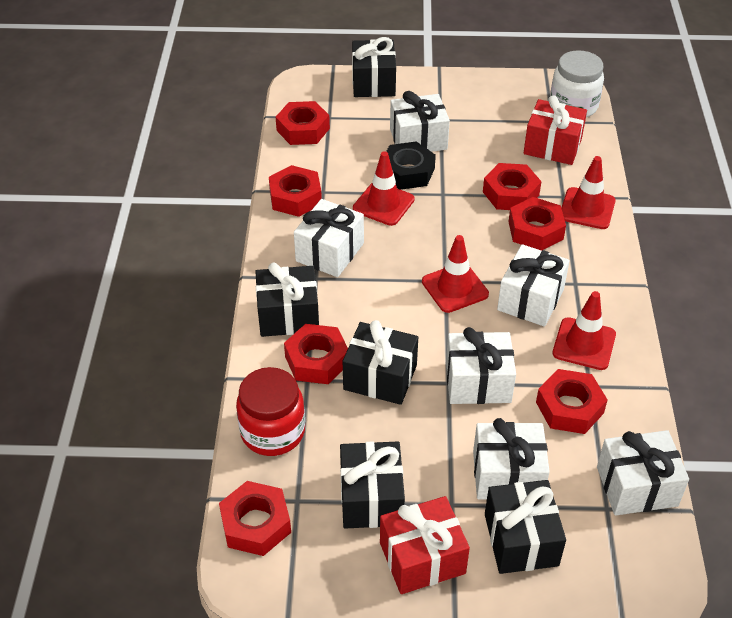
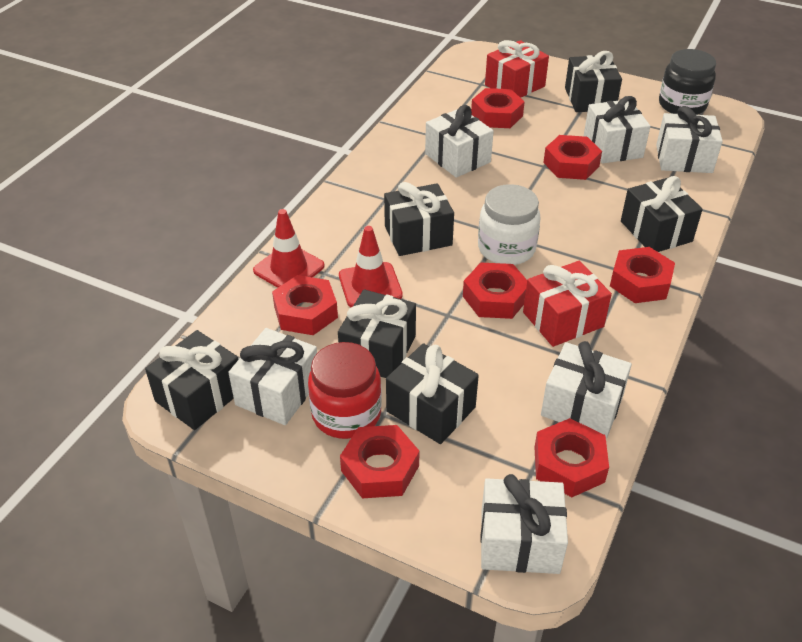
black gift: [255,262,319,337] [340,441,405,528] [343,320,418,405] [352,37,396,97] [485,480,566,574] = 5 -> [145,330,238,430] [338,289,416,378] [384,182,454,256] [386,343,479,444] [565,51,622,112] [621,176,703,252] = 6
black jar: none = 0 -> [659,49,716,115] = 1
black nut: [386,141,436,190] = 1 -> none = 0
red traffic cone: [353,151,415,226] [422,235,489,313] [552,291,616,370] [561,156,616,229] = 4 -> [253,209,325,288] [339,226,403,307] = 2

